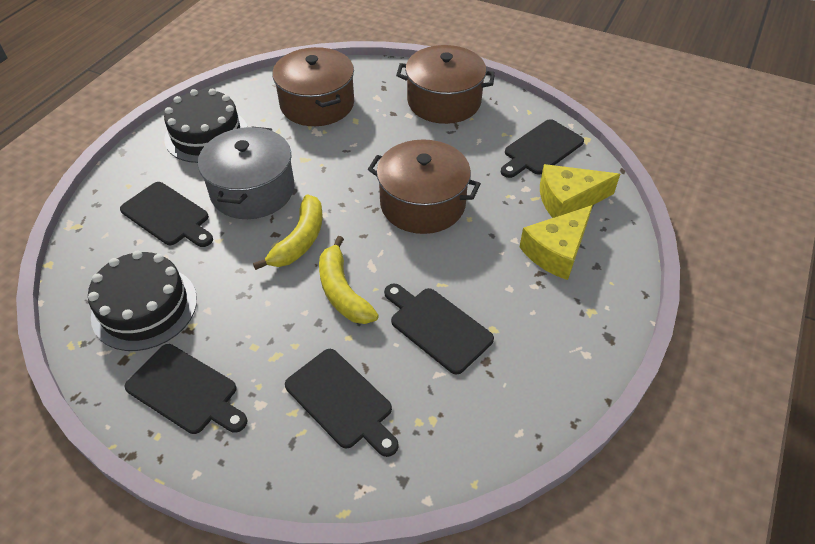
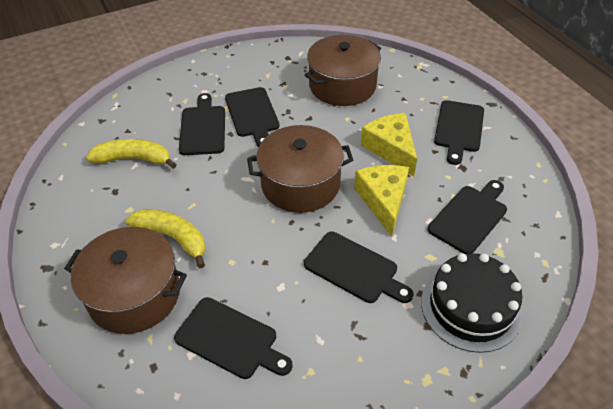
black cake: [88,251,197,351] [164,89,247,163] = 2 -> [421,253,523,353] = 1
black cutting board: [120,182,213,247] [124,344,248,434] [285,349,399,457] [384,284,494,375] [501,119,584,178] = 5 -> [174,297,293,379] [179,93,225,155] [225,87,280,147] [304,231,414,303] [428,180,507,254] [434,100,484,165] = 6
grey pot: [198,126,294,219] = 1 -> none = 0

